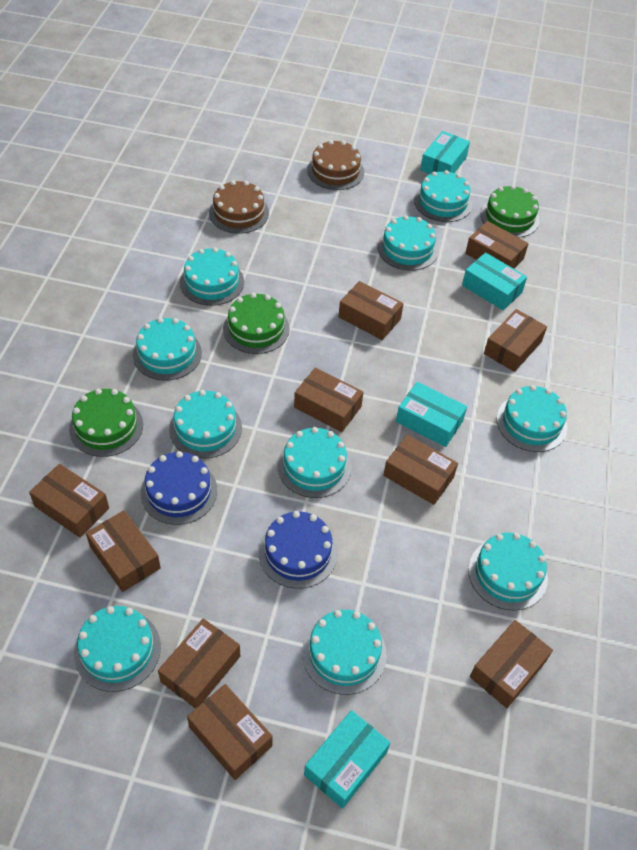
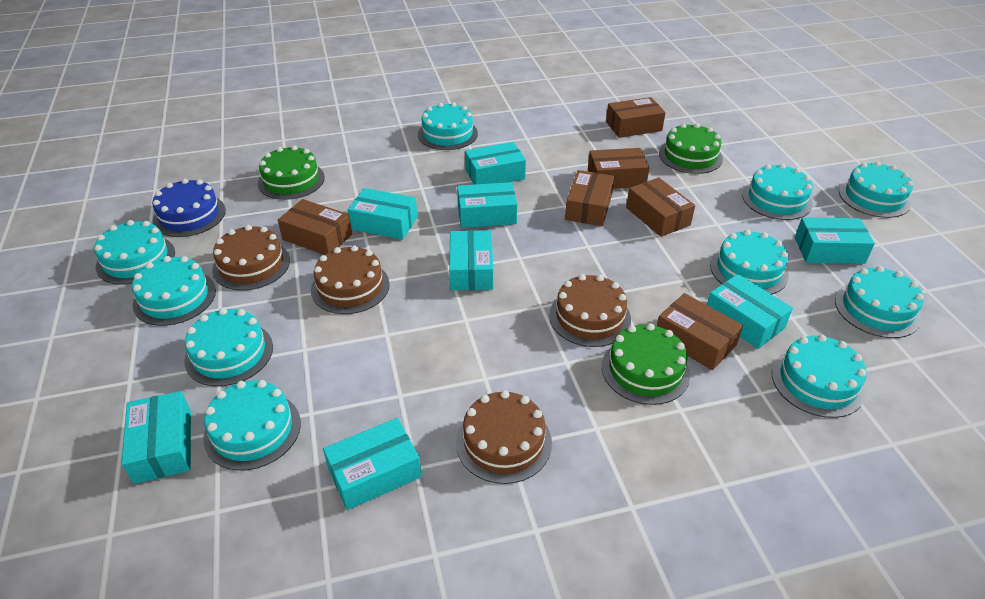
blue cake: [141,451,217,525] [259,511,338,589] = 2 -> [152,179,226,237] = 1
brown box: [29,464,109,538] [86,510,161,592] [158,618,240,709] [187,684,273,780] [294,367,363,432] [339,281,403,340] [383,435,458,505] [465,221,529,269] [470,620,553,708] [484,309,547,372] = 10 -> [278,199,352,255] [565,170,615,226] [588,148,650,189] [606,97,666,138] [626,177,695,237] [657,293,743,370] = 6
brown cake: [209,180,269,234] [307,140,364,190] = 2 -> [212,225,290,290] [311,245,390,314] [456,390,552,484] [549,274,631,347] = 4
turquoise box: [304,710,390,809] [396,382,467,447] [420,131,470,174] [462,252,527,310] = 4 -> [121,391,191,484] [323,418,422,510] [348,188,417,240] [449,230,493,290] [457,182,517,228] [465,142,526,185] [707,274,793,349] [795,217,875,264] = 8

